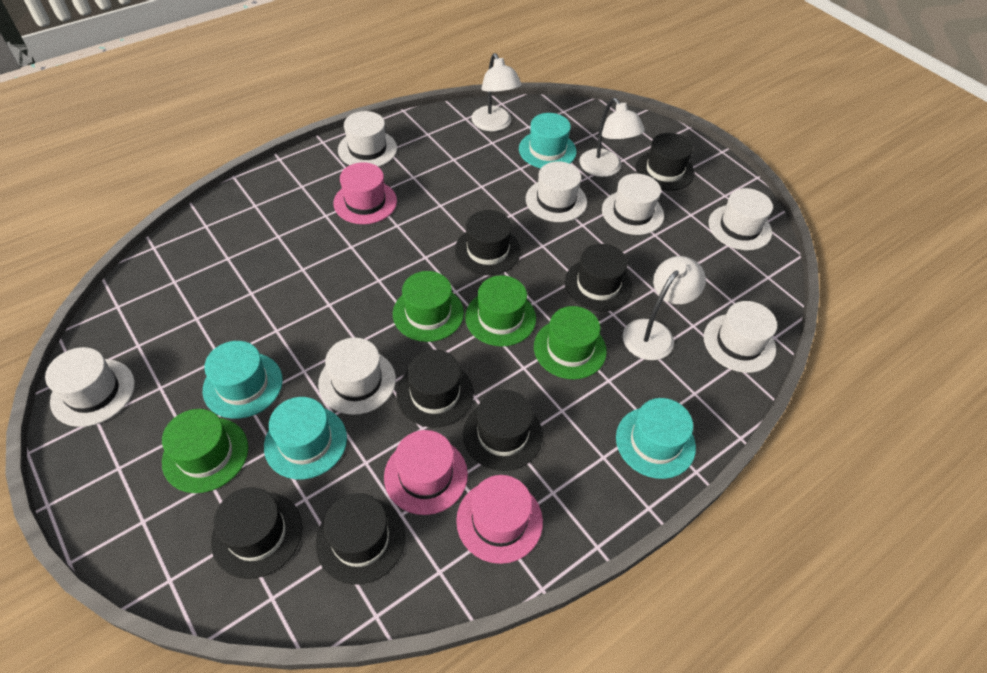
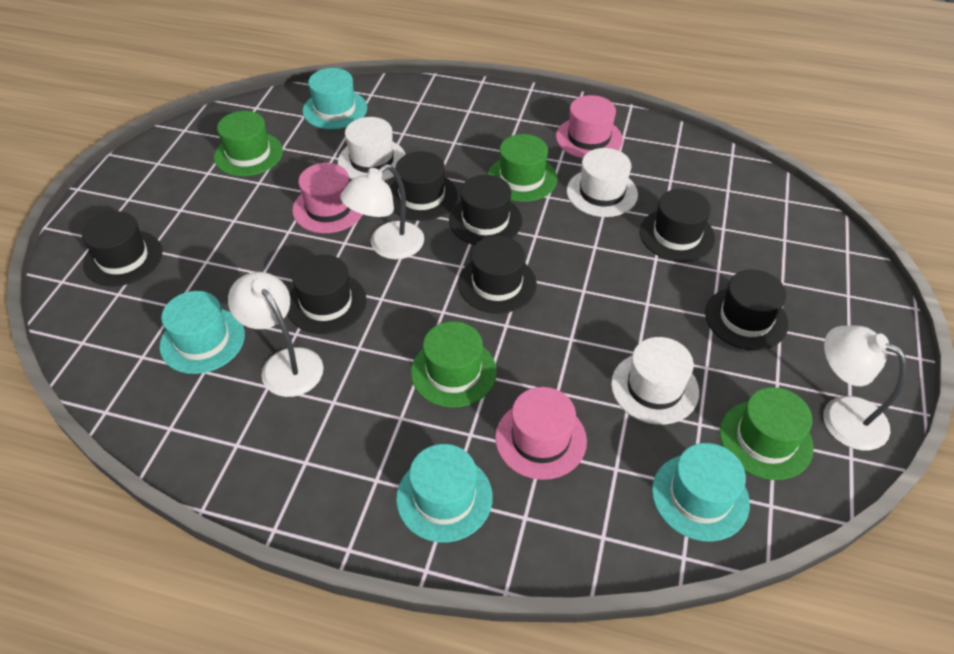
white hat: [45,347,135,427] [318,338,396,415] [338,111,397,167] [526,161,587,222] [602,174,664,235] [704,301,777,373] [708,188,773,250] = 7 -> [338,117,406,181] [567,148,638,217] [611,337,699,425] = 3

